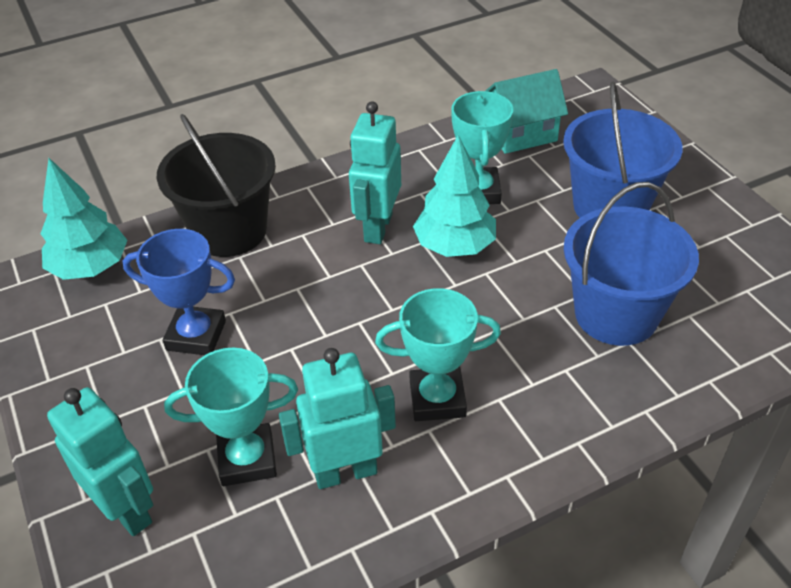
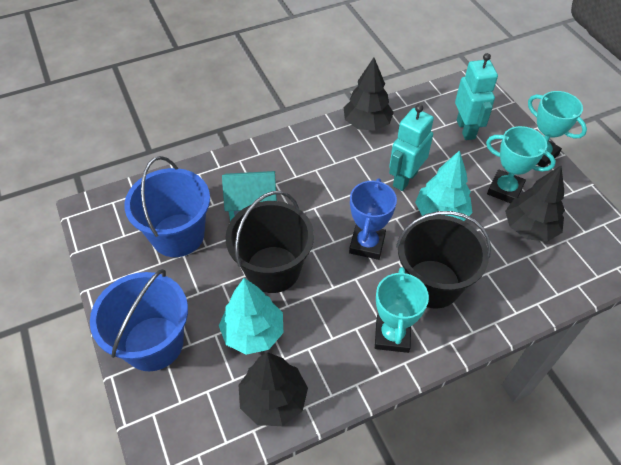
black bucket: [157,114,276,257] = 1 -> [225,191,314,293] [396,211,491,308] = 2
black tree: none = 0 -> [239,352,308,426] [343,58,394,131] [505,166,565,242] = 3
turquoise robot: [47,387,153,536] [279,348,396,489] [349,101,401,244] = 3 -> [389,104,434,191] [455,53,498,140] = 2

